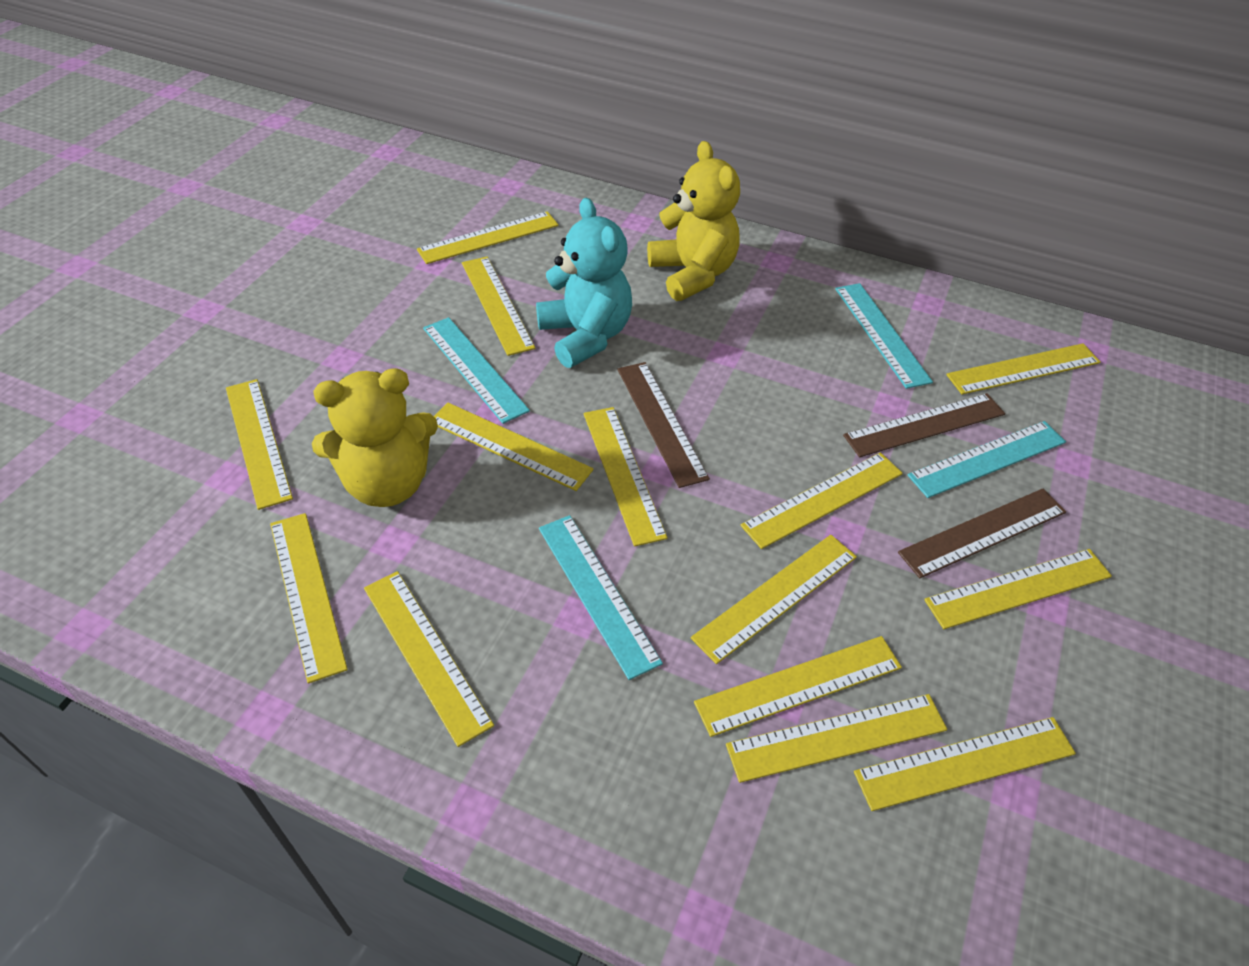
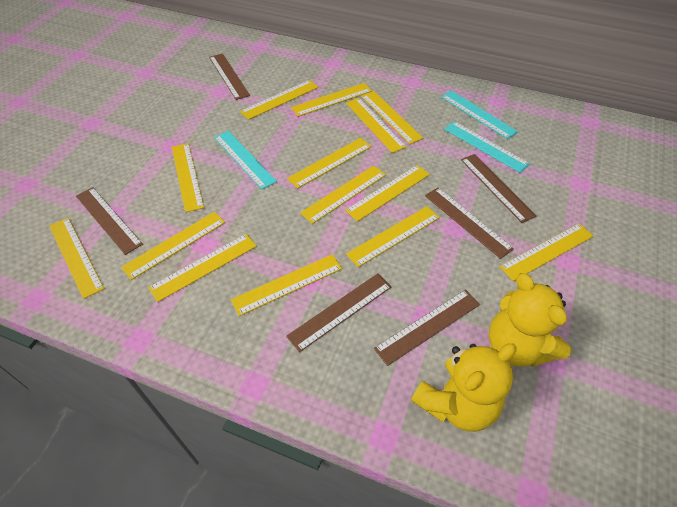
brown ruler: [618,362,710,488] [843,393,1005,457] [898,489,1066,578] = 3 -> [76,187,143,255] [209,53,250,100] [286,273,392,352] [374,290,480,366] [425,187,514,259] [461,154,537,223] = 6
turquoise ruler: [423,317,530,424] [539,515,663,680] [835,283,933,389] [908,421,1066,498] = 4 -> [214,131,277,189] [441,91,518,139] [444,121,530,173] = 3
turquoise teddy bear: [536,198,632,368] = 1 -> none = 0

